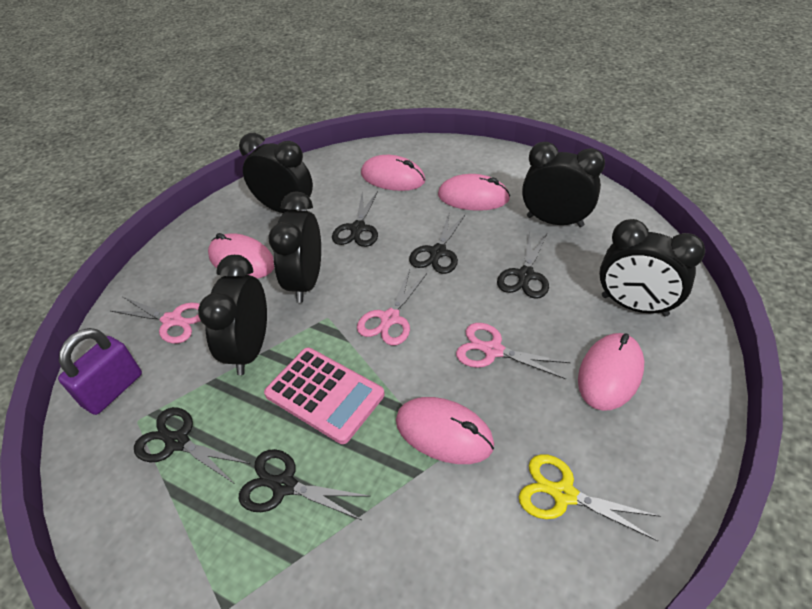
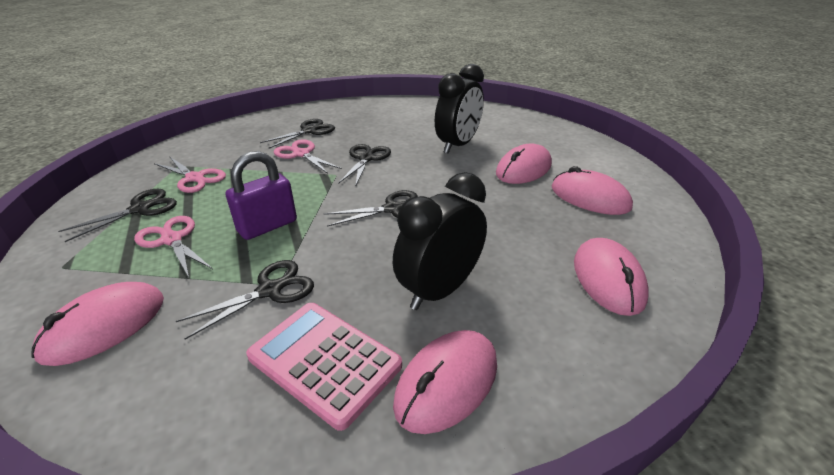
black clock: [198,255,267,375] [239,133,313,213] [268,191,321,303] [522,142,605,227] [599,219,705,317] = 5 -> [393,172,487,310] [435,64,484,153] = 2
yellow scissors: [519,454,661,541] = 1 -> none = 0

